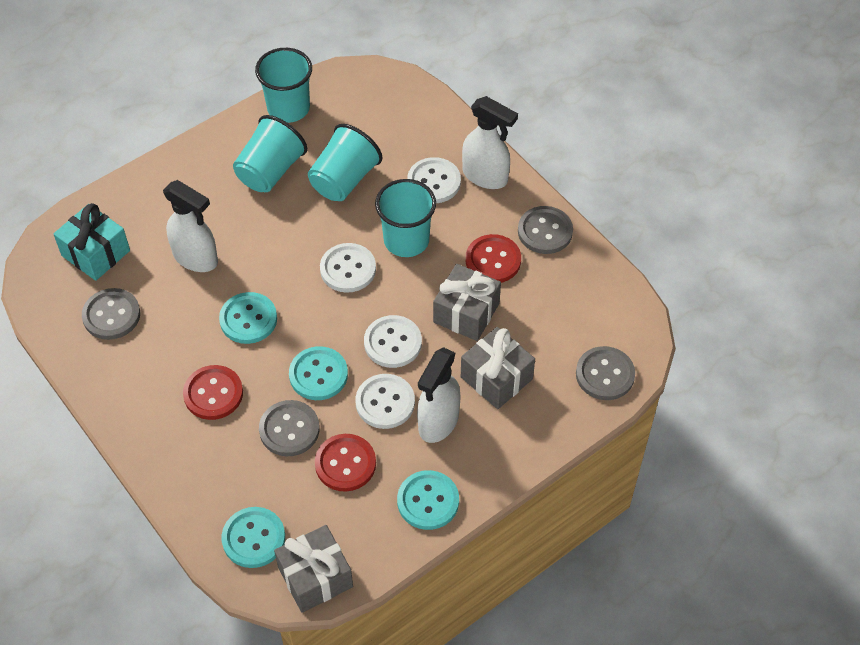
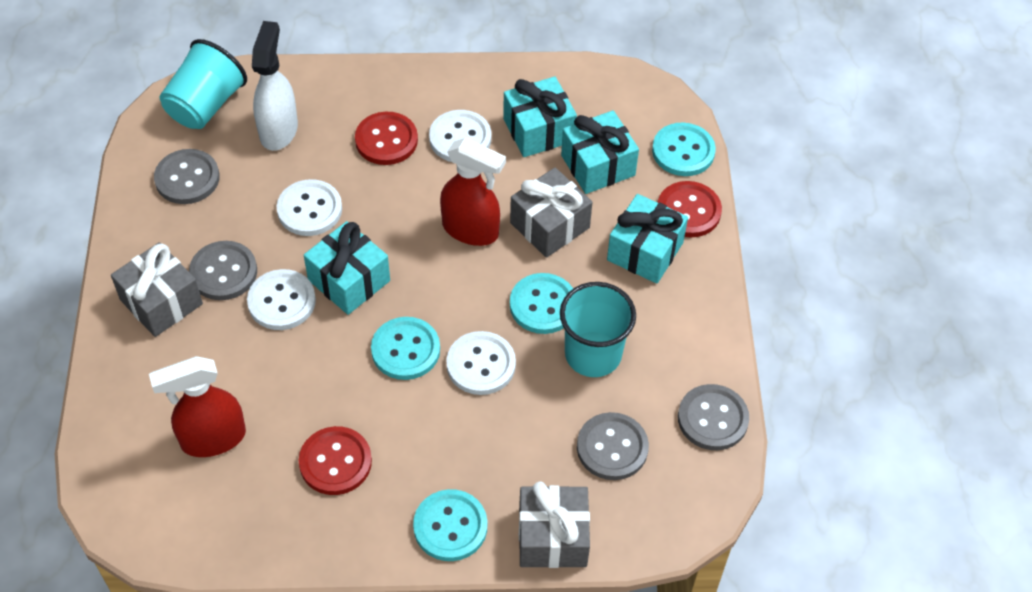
red spray bottle: none = 0 -> [149,356,246,457] [440,138,506,246] = 2
turquoise cup: [233,115,307,192] [255,48,312,123] [308,124,382,201] [375,179,436,257] = 4 -> [160,39,247,129] [560,282,636,377] = 2
turquoise gift: [53,203,130,281] = 1 -> [304,221,390,315] [503,76,577,157] [561,110,639,194] [607,194,688,284] = 4
white spray bottle: [163,180,218,272] [417,347,461,443] [462,96,518,189] = 3 -> [252,21,298,151] = 1

